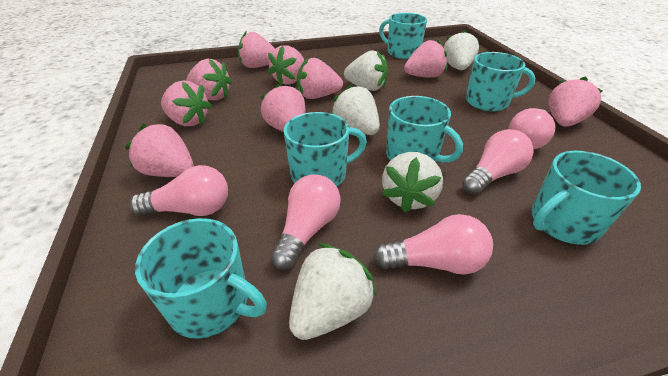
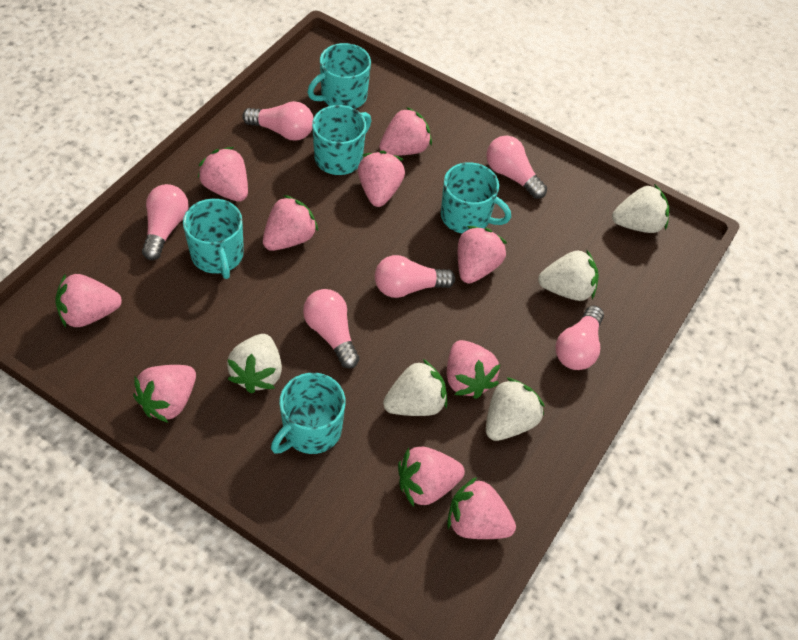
pink light bulb: [130,165,228,216] [271,174,341,270] [373,214,493,275] [462,129,534,195] [509,108,555,149] = 5 -> [142,184,189,260] [242,101,313,141] [303,289,360,368] [375,255,455,298] [486,136,547,199] [556,306,604,370] = 6
pink strawberry: [125,123,194,177] [161,80,212,126] [186,59,232,100] [238,32,275,68] [260,83,306,132] [268,45,304,85] [297,57,343,99] [404,39,447,78] [548,76,603,127] = 9 -> [55,273,122,327] [133,365,196,423] [198,147,248,202] [263,195,318,251] [358,151,405,207] [379,107,432,156] [398,447,465,507] [447,340,500,399] [447,477,516,539] [458,226,507,284] = 10
turquoise mug: [135,218,267,339] [284,112,367,187] [379,13,427,59] [386,96,463,162] [466,52,536,111] [531,151,641,245] = 6 -> [183,199,244,279] [271,373,345,454] [307,43,371,109] [312,105,371,175] [441,162,511,234] = 5

